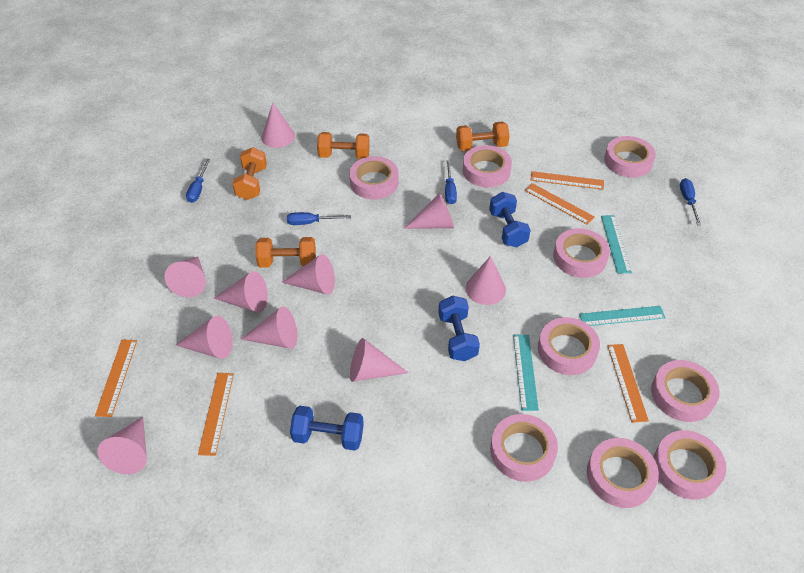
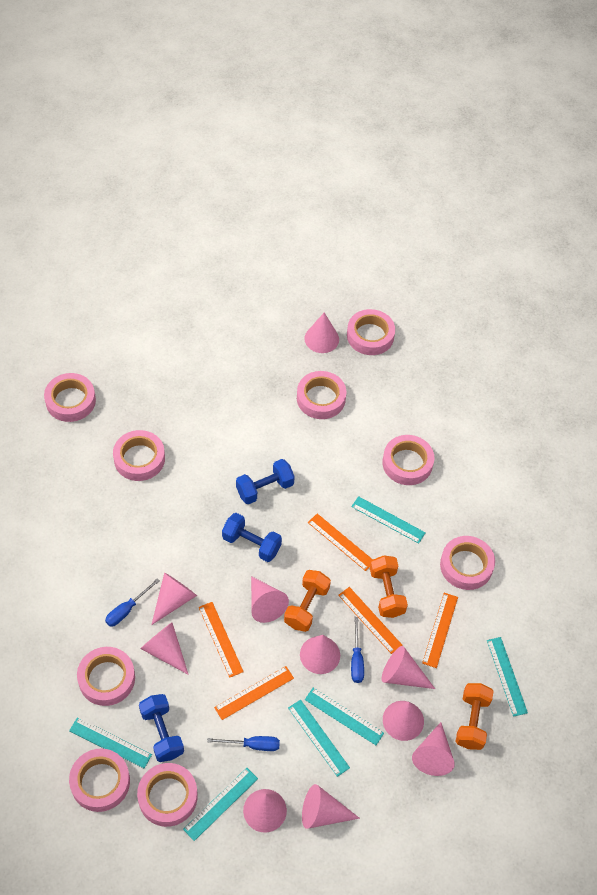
blue screwdriver: [186,159,211,203] [287,212,351,225] [445,160,457,204] [680,178,701,225] = 4 -> [105,578,160,627] [207,736,280,751] [351,617,364,683] = 3
orange dumbbell: [233,147,267,200] [255,237,316,268] [317,132,370,159] [456,122,510,151] = 4 -> [284,570,331,632] [370,555,408,618] [456,683,494,750] = 3
turquoise ruler: [513,335,539,411] [579,306,666,326] [601,215,632,273] = 3 -> [69,717,152,768] [183,768,258,841] [288,700,350,777] [305,688,384,745] [351,496,426,543] [487,637,528,717] = 6

